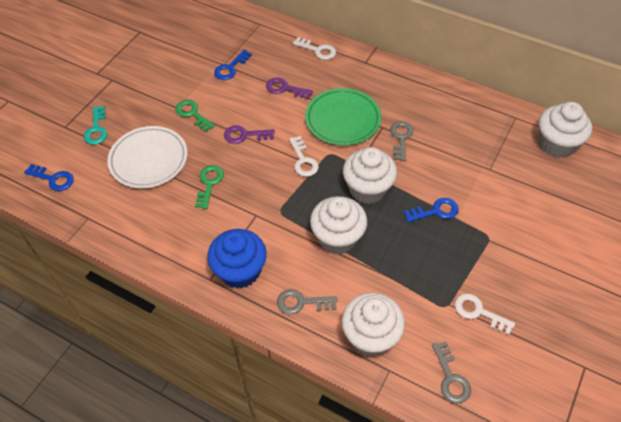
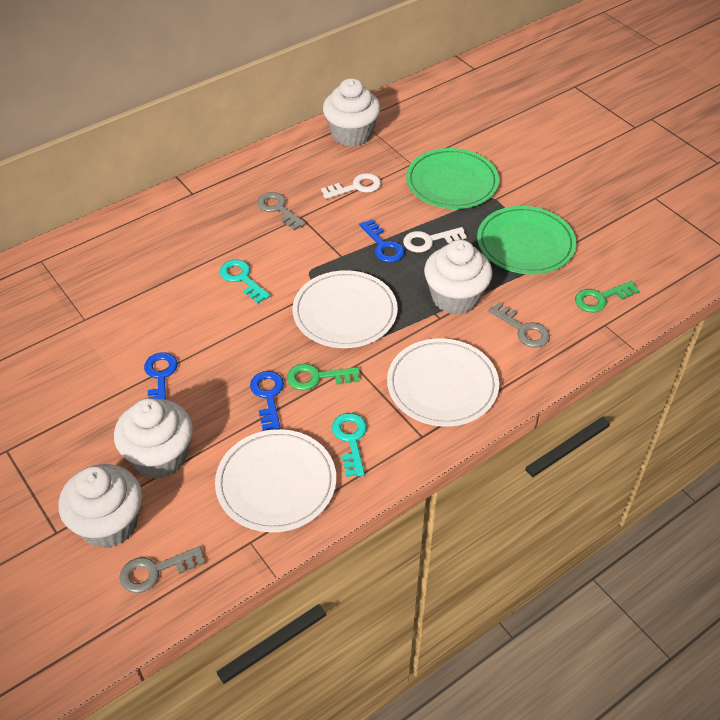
blue cupcake: [207,229,267,288] = 1 -> none = 0
green plate: [305,88,381,146] = 1 -> [406,148,499,209] [477,206,576,274] = 2
purple key: [224,125,275,144] [266,77,313,99] = 2 -> none = 0
turquoise key: [84,106,107,144] = 1 -> [220,259,271,303] [332,413,367,477] = 2
white key: [289,136,319,177] [293,37,336,60] [455,293,515,335] = 3 -> [321,173,381,199] [403,227,467,252] = 2
white plate: [107,126,188,189] = 1 -> [215,429,336,532] [293,270,398,348] [387,338,499,427] = 3

